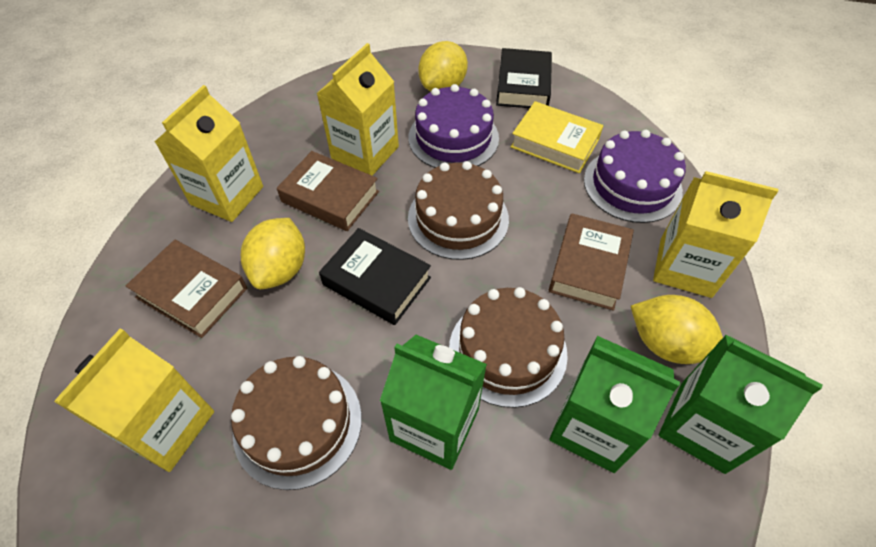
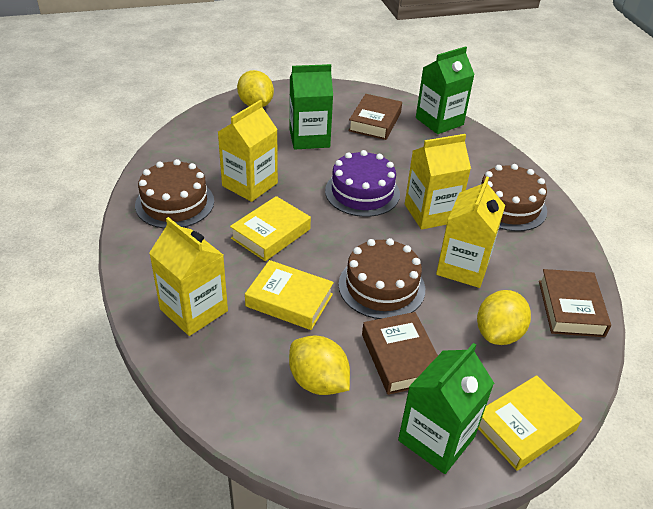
black book: [319,228,431,325] [496,48,552,108] = 2 -> none = 0
purple cake: [408,84,499,168] [584,130,686,223] = 2 -> [325,150,400,217] = 1
yellow book: [511,101,604,173] = 1 -> [230,196,311,261] [245,260,334,330] [478,375,582,471] = 3

